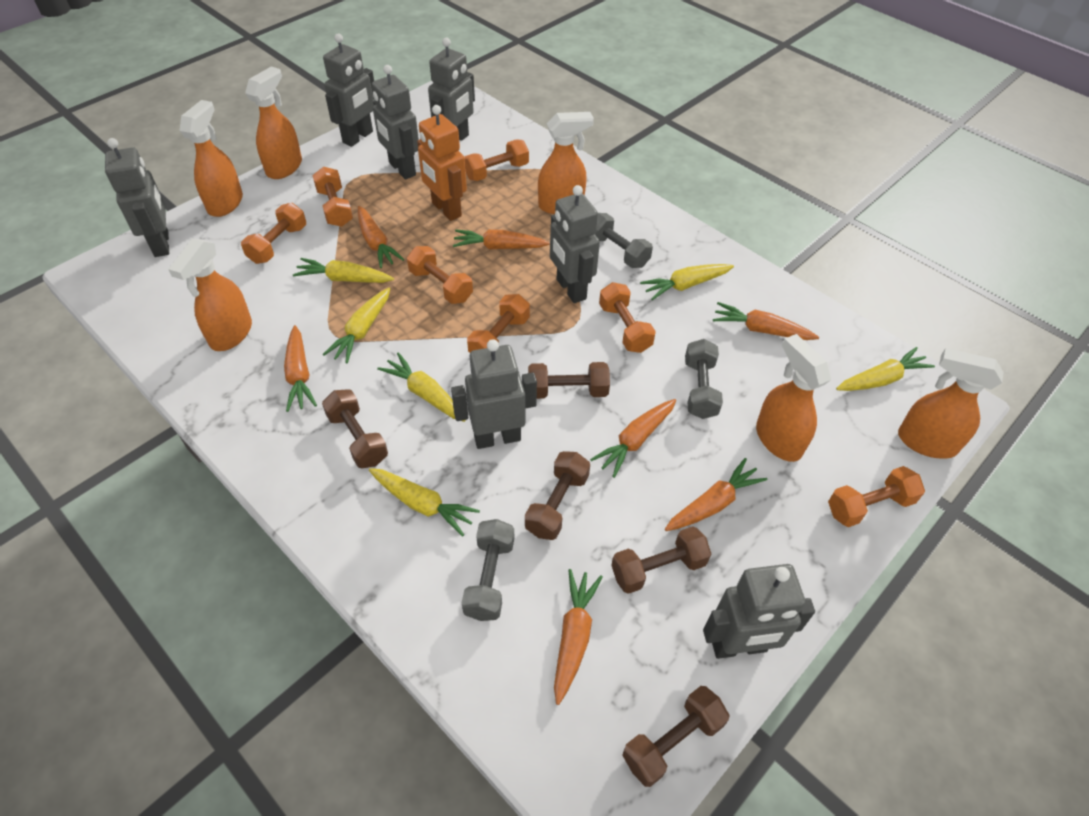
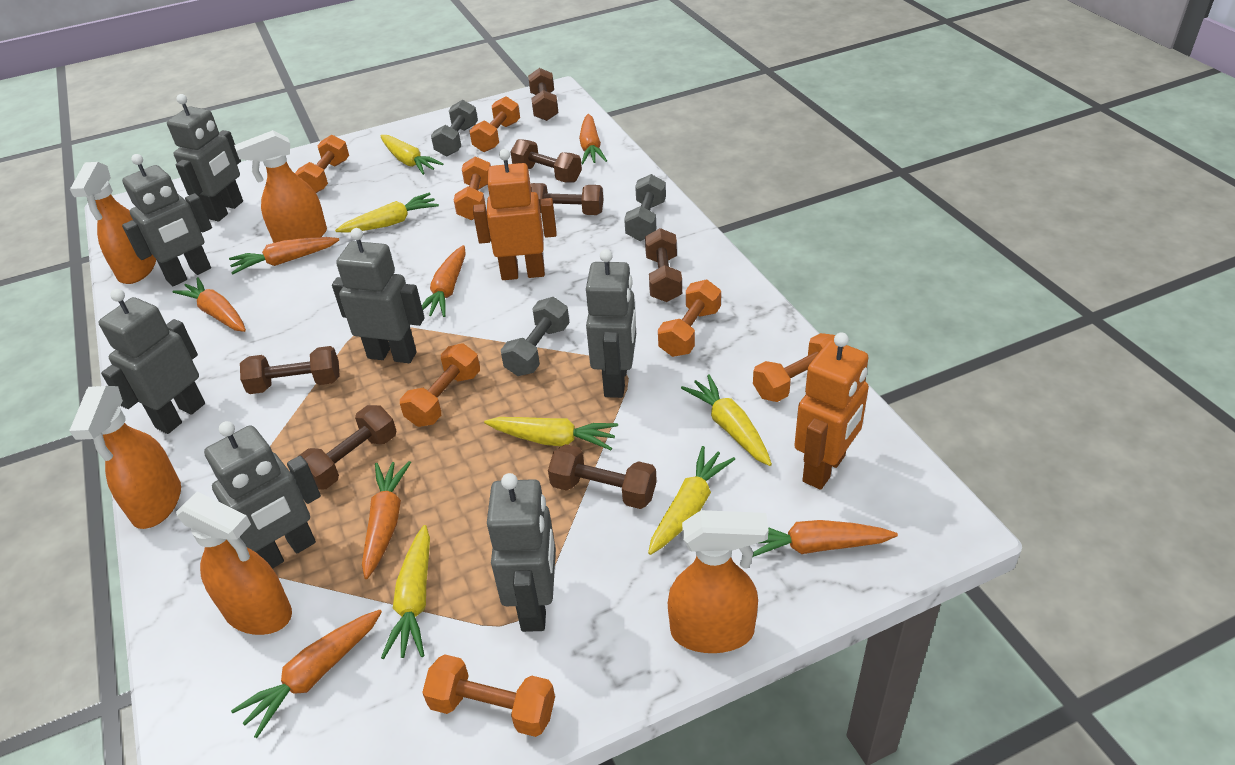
brown dumbbell: [322,389,388,468] [525,451,590,540] [528,362,610,399] [611,526,711,594] [622,686,730,787] = 5 -> [240,346,340,394] [297,405,396,490] [511,139,582,183] [528,68,558,121] [530,183,603,215] [548,444,657,509] [645,228,682,302] = 7
orange robot: [417,105,467,221] = 1 -> [473,149,557,280] [794,332,869,490] = 2
orange spray bottle: [168,238,252,351] [180,100,243,217] [245,66,302,179] [538,112,594,214] [756,334,831,462] [898,348,1003,459] = 6 -> [69,386,181,529] [70,162,156,284] [176,491,292,635] [234,130,327,243] [668,510,769,653] = 5

